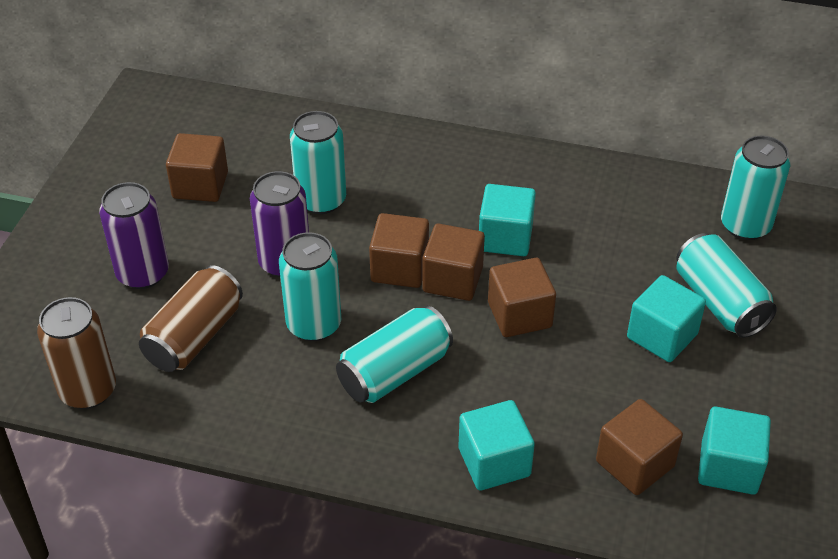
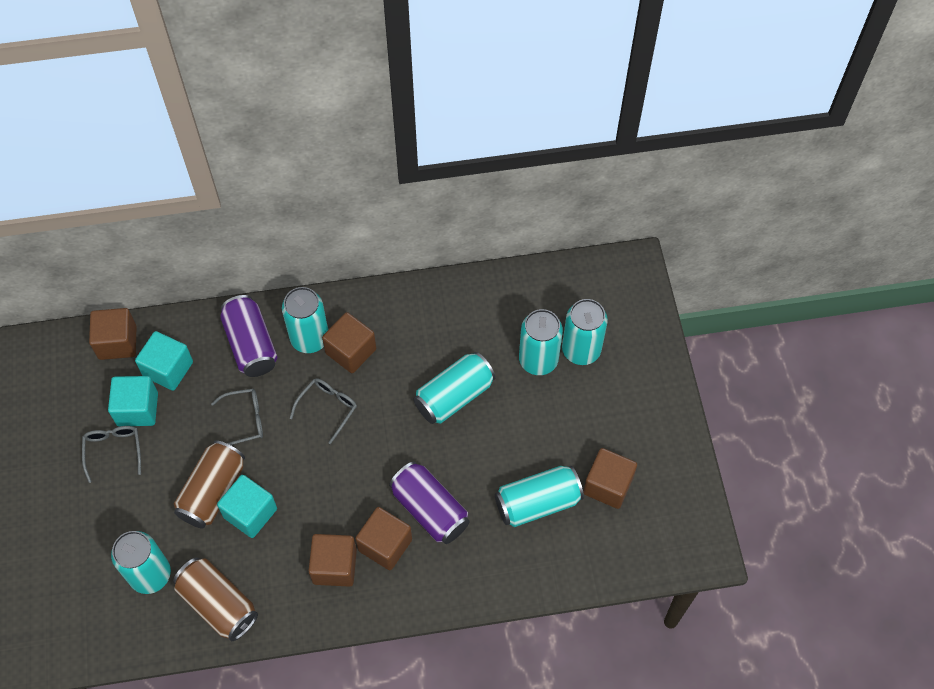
grey glasses: none = 0 -> [82,426,141,483] [211,389,263,445] [290,378,357,444] = 3
turquoise can: [279,232,341,341] [290,111,346,214] [336,306,453,403] [676,233,777,338] [721,136,790,240] = 5 -> [111,531,171,594] [282,287,328,353] [414,352,496,424] [495,466,584,527] [519,309,563,375] [562,299,608,365] = 6
turquoise cube: [458,400,535,491] [479,184,536,256] [627,275,706,362] [698,407,771,495] = 4 -> [108,376,158,427] [135,331,193,391] [217,475,277,538] = 3

